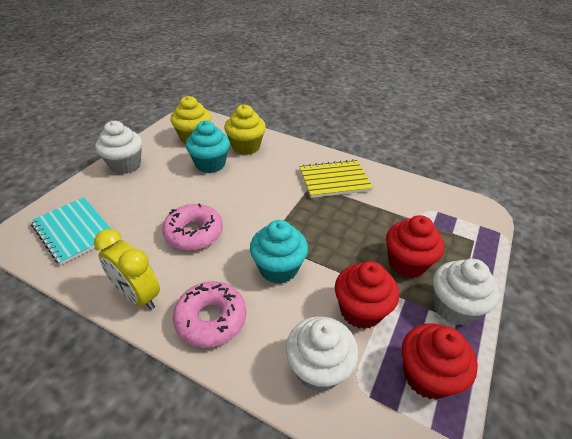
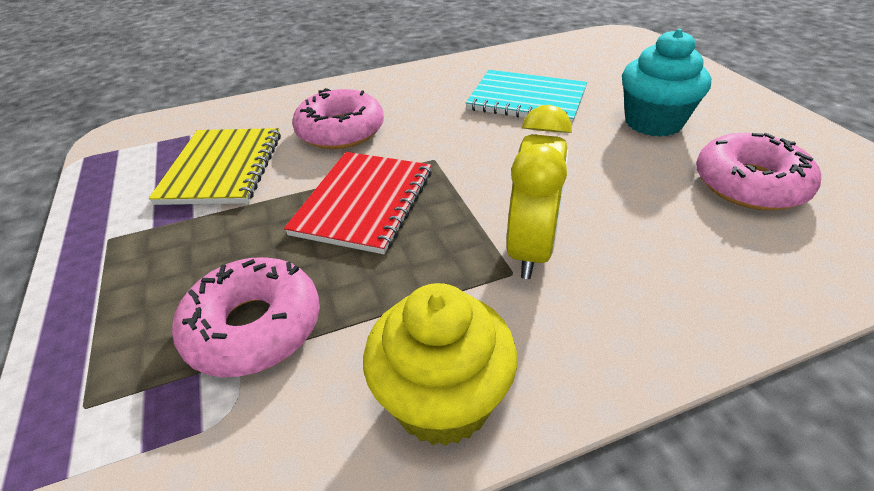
pink donut: [162,203,223,251] [173,281,246,348] = 2 -> [172,257,320,377] [292,88,384,149] [696,133,821,210] = 3
red cupcake: [335,261,399,329] [386,215,444,278] [402,323,478,400] = 3 -> none = 0
red notebook: none = 0 -> [284,152,432,254] = 1
turquoise cupcake: [185,121,230,173] [250,220,308,284] = 2 -> [622,29,711,137] = 1
white cupcake: [95,121,142,174] [286,316,359,392] [433,259,500,325] = 3 -> none = 0
yellow cupcake: [170,96,211,144] [224,104,266,155] = 2 -> [363,283,517,446] = 1

